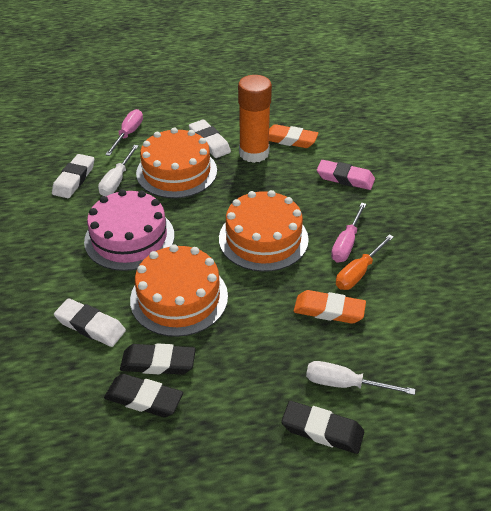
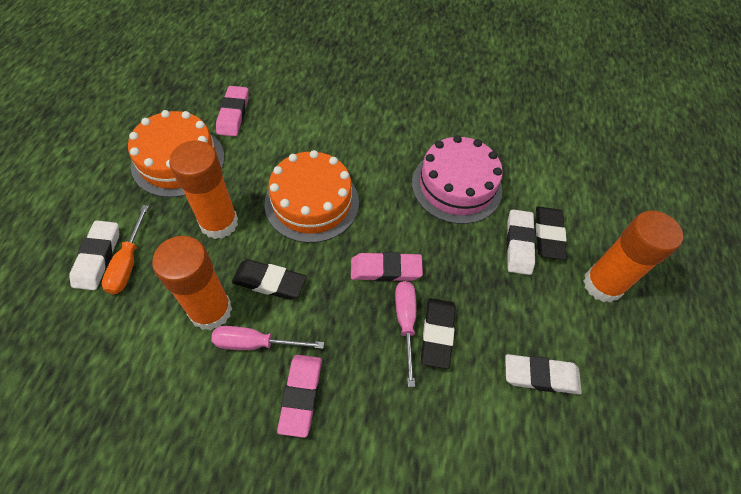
orange cake: [130,244,228,337] [136,128,217,198] [219,190,309,272] = 3 -> [128,110,224,198] [264,150,359,243] = 2
orange eraser: [269,124,319,148] [294,290,366,324] = 2 -> none = 0
orange glue stick: [238,75,272,163] = 1 -> [152,236,232,331] [169,141,238,239] [583,211,683,303] = 3
pink eraser: [317,160,375,190] = 1 -> [216,86,248,136] [277,355,322,438] [351,252,423,282] = 3
white screwdriver: [98,145,139,196] [306,361,415,395] = 2 -> none = 0

